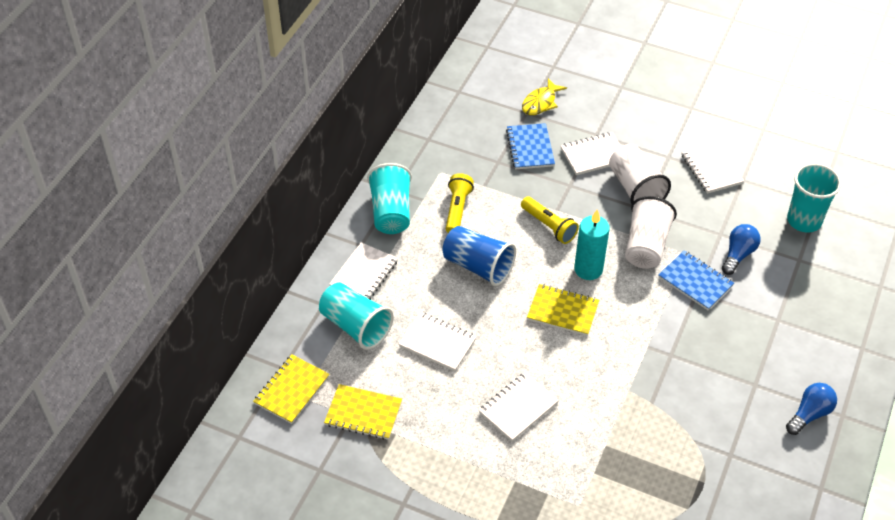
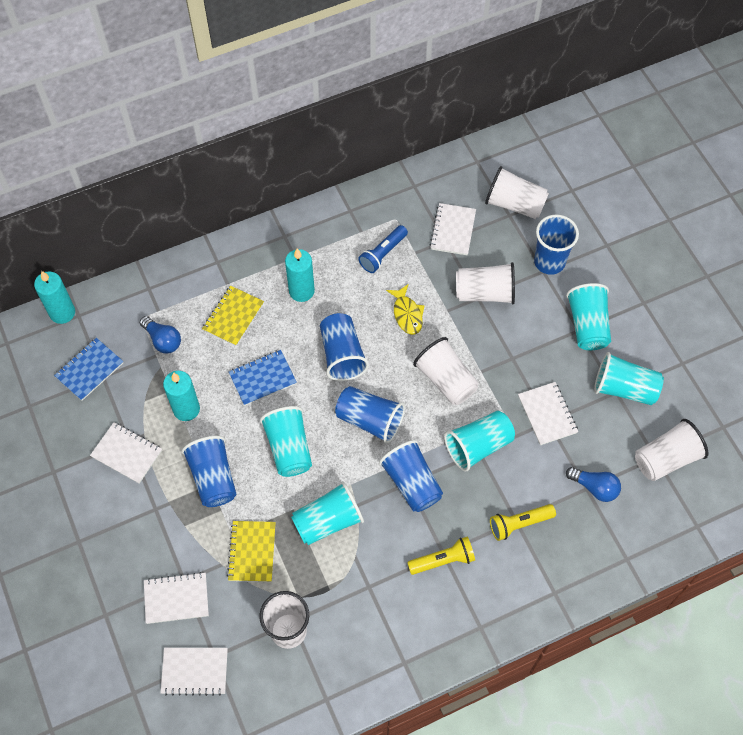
blue cup: [443,226,516,286] = 1 -> [181,436,236,507] [320,313,369,381] [335,386,405,444] [379,440,443,512] [534,215,579,275] = 5
blue flashlight: none = 0 -> [358,225,408,273] = 1
turquoise candle: [574,210,610,280] = 1 -> [34,271,75,324] [163,371,200,421] [285,248,315,302] = 3
turquoise cup: [319,282,394,350] [367,163,412,234] [787,163,841,233] = 3 -> [260,406,312,477] [291,481,364,545] [444,411,515,471] [566,283,611,350] [594,352,664,405] = 5
white cup: [609,144,671,204] [625,196,677,269] = 2 -> [260,591,309,649] [413,337,479,405] [456,262,515,304] [485,166,549,219] [635,419,708,481] = 5
yellow notebook: [253,354,329,424] [324,384,402,440] [527,284,599,336] = 3 -> [202,286,264,346] [227,521,276,582] = 2

